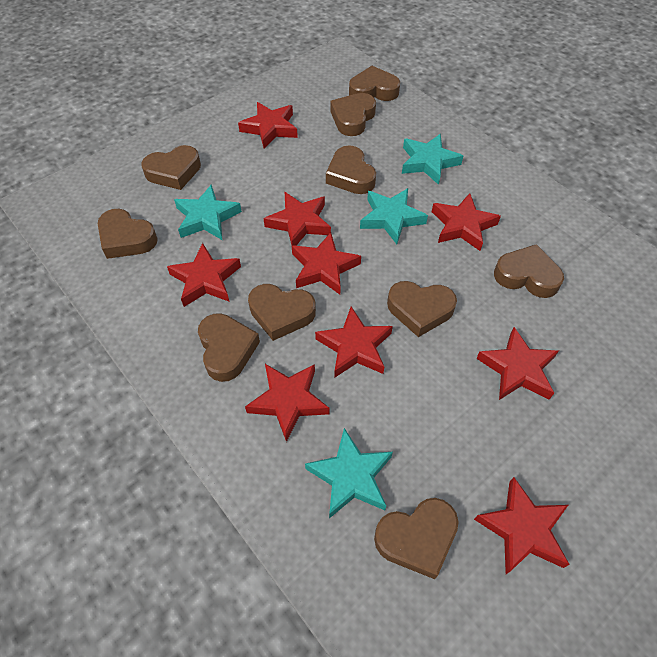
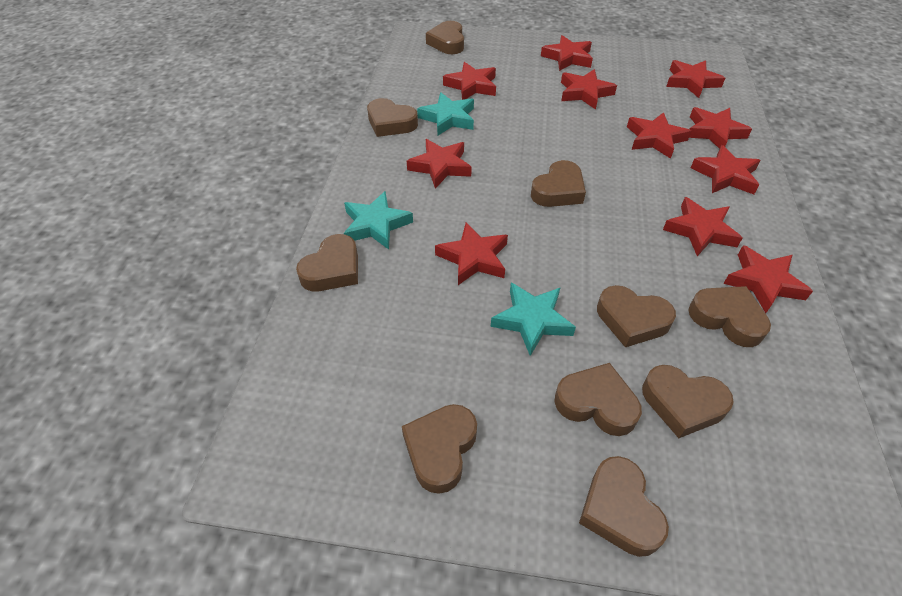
red star: [167,243,241,307] [238,102,298,149] [245,364,329,442] [263,192,331,246] [292,232,361,295] [315,307,393,378] [432,193,501,251] [474,477,570,574] [476,327,559,400] = 9 -> [407,139,472,189] [435,222,508,285] [443,62,496,100] [541,35,593,71] [561,69,617,110] [627,112,691,159] [663,197,742,256] [666,60,725,98] [689,107,752,149] [691,145,761,194] [723,245,813,313] = 11
turquoise star: [174,184,242,240] [305,428,393,519] [360,188,428,244] [402,134,463,185] = 4 -> [344,191,413,250] [417,92,474,135] [491,282,576,356] = 3

